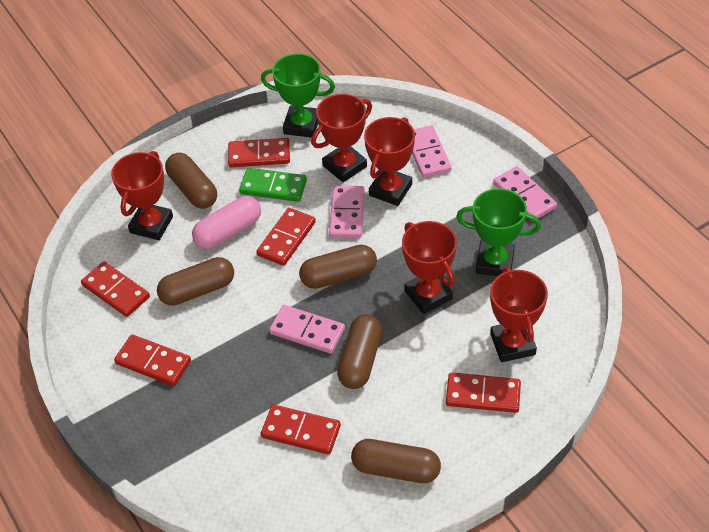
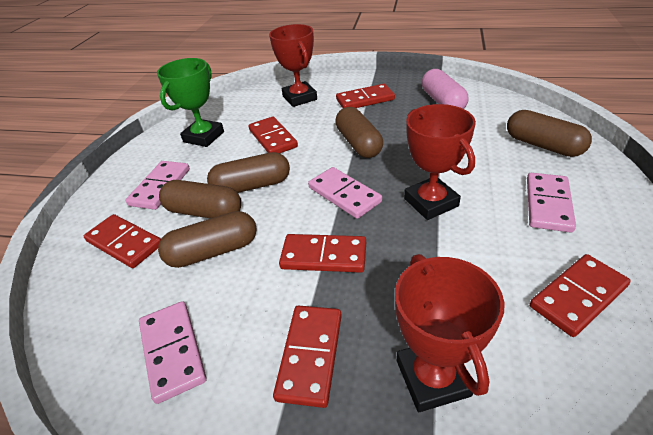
green domino: [239,168,307,202] = 1 -> none = 0
green trophy: [261,53,335,138] [456,188,541,276] = 2 -> [157,58,224,147] = 1
red trophy: [111,151,173,240] [311,94,372,182] [364,117,415,206] [402,221,457,314] [490,267,548,362] = 5 -> [269,24,317,107] [395,254,504,412] [404,104,476,220] = 3

